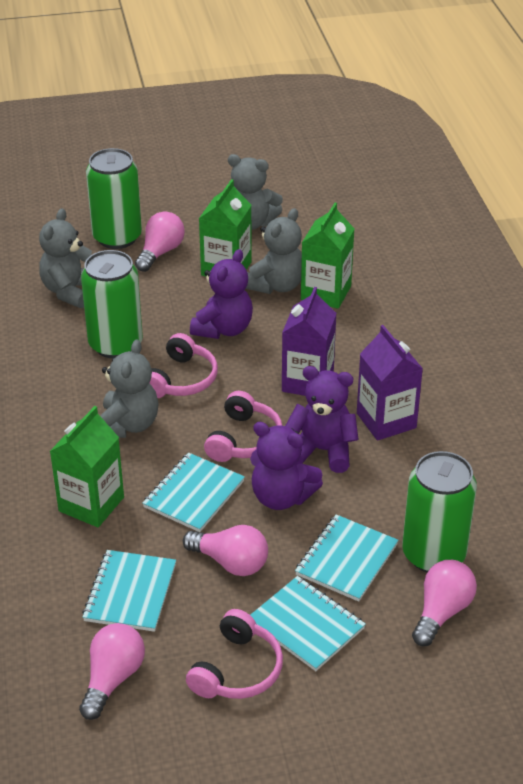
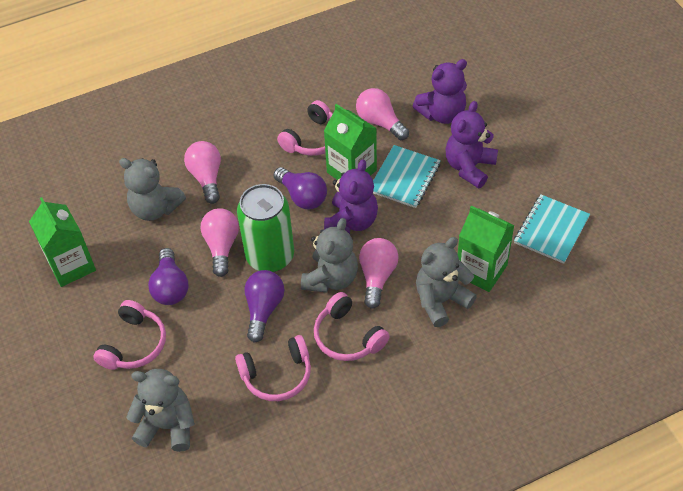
green can: [81,250,143,358] [86,148,142,249] [402,451,477,572] = 3 -> [237,184,294,272] = 1
pink headphones: [149,333,218,398] [186,609,283,699] [204,391,282,462] = 3 -> [93,300,166,370] [235,335,311,401] [277,100,333,156] [314,292,390,361] = 4
purple carton: [282,287,337,396] [357,325,423,441] = 2 -> none = 0
purple light bulb: none = 0 -> [148,248,188,305] [245,270,285,342] [273,167,327,209] = 3
turquoise notebook: [82,550,176,632] [142,453,245,532] [250,576,366,671] [295,514,398,602] = 4 -> [373,145,441,208] [514,194,590,264] = 2

